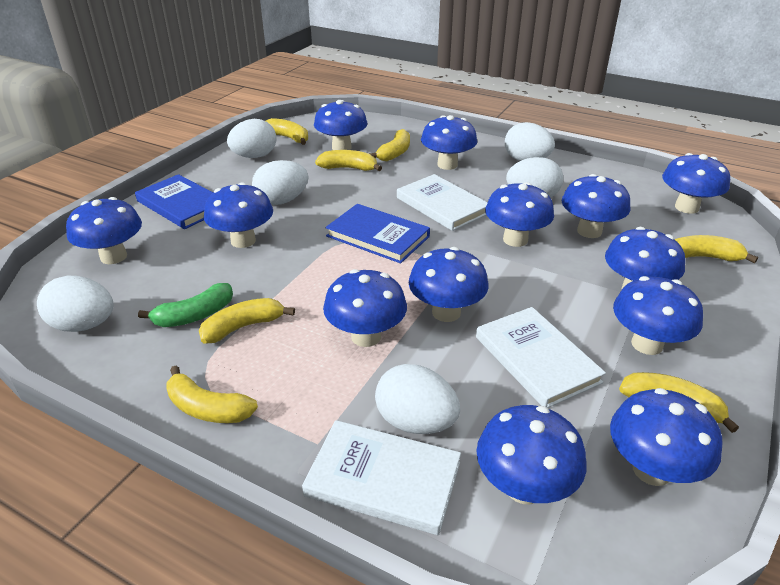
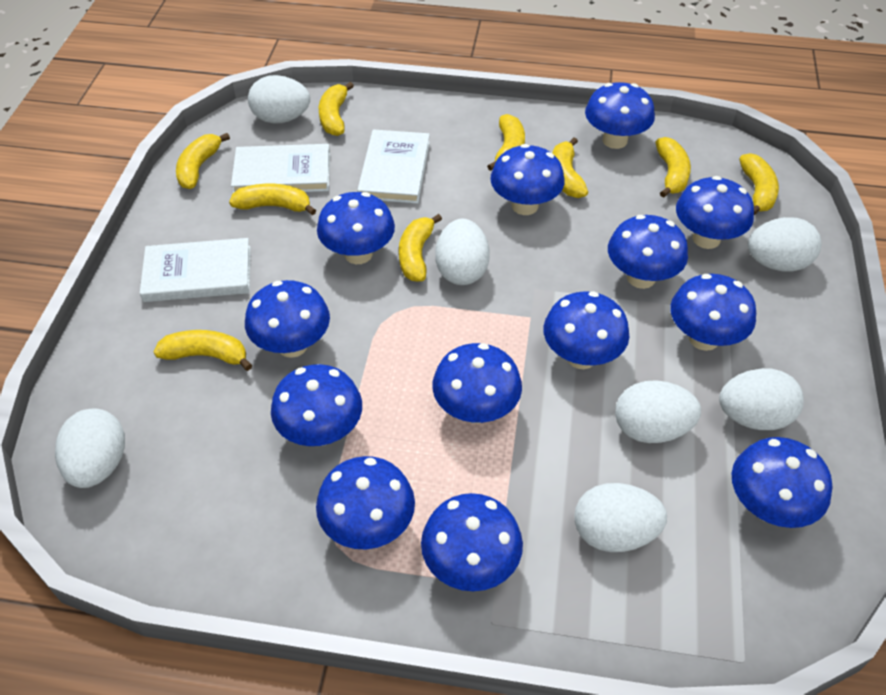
blue book: [135,174,213,229] [325,204,430,263] = 2 -> none = 0
green banana: [138,283,233,327] = 1 -> none = 0
white egg: [37,276,113,332] [227,119,276,158] [252,160,309,205] [375,364,460,434] [505,122,555,161] [506,157,564,197] = 6 -> [55,408,125,488] [248,75,310,124] [435,219,490,285] [574,483,667,552] [615,380,701,443] [719,368,804,430] [748,217,821,272] = 7
yellow banana: [166,366,258,423] [199,298,295,344] [266,118,308,145] [315,150,382,171] [369,129,410,161] [619,372,739,433] [674,235,758,263] = 7 -> [154,330,252,371] [176,133,230,189] [229,184,316,215] [319,82,354,136] [399,214,442,282] [487,114,525,171] [552,138,588,198] [655,137,691,198] [739,153,779,215] = 9

